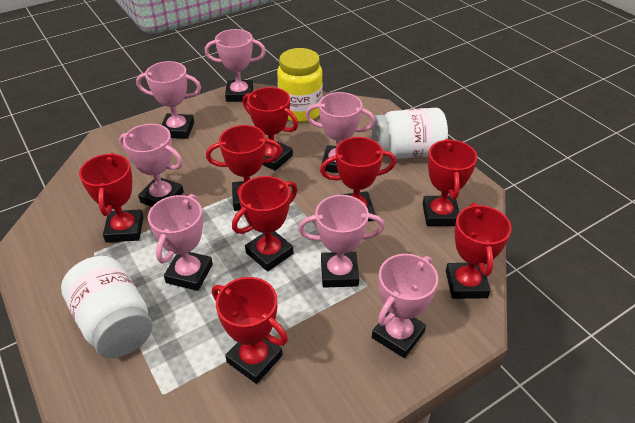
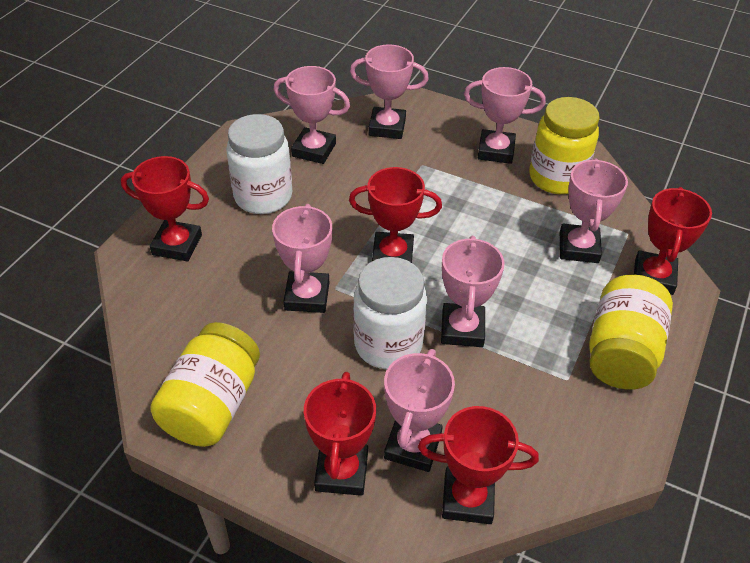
red trophy: [79,153,144,243] [206,125,282,211] [212,277,288,384] [232,176,297,272] [243,87,298,171] [320,137,396,221] [422,139,477,226] [446,203,512,299] = 8 -> [121,156,209,262] [304,372,376,496] [349,167,442,263] [418,406,539,524] [634,187,712,295] = 5
yellow jar: [277,48,323,122] = 1 -> [150,322,260,447] [529,97,599,194] [589,275,673,390] = 3

